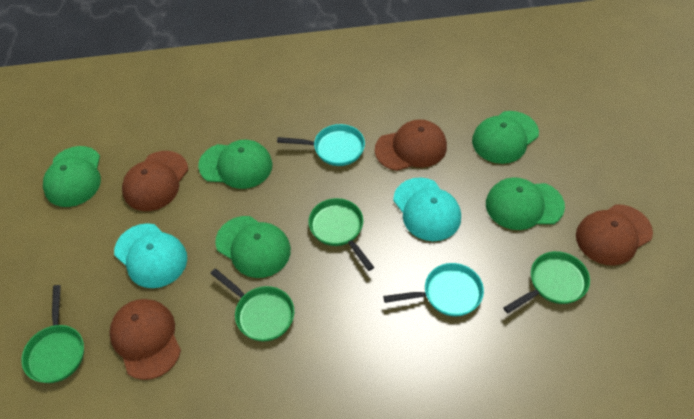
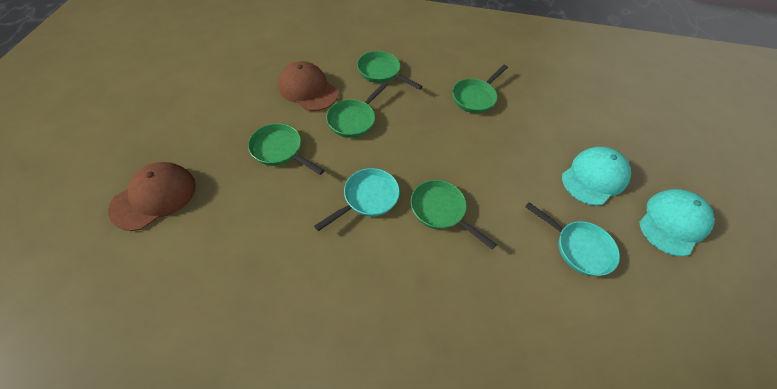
brown cap: [109,299,181,380] [122,151,188,211] [375,119,447,171] [576,204,653,266] = 4 -> [108,162,196,231] [278,61,338,111] = 2
green cap: [43,146,101,207] [198,140,272,189] [215,216,291,278] [472,111,539,164] [486,177,565,230] = 5 -> none = 0
green pan: [21,285,84,383] [210,268,294,342] [308,198,374,271] [503,251,590,313] = 4 -> [248,123,324,175] [326,81,389,138] [357,51,423,90] [411,180,497,250] [452,65,508,113] = 5

